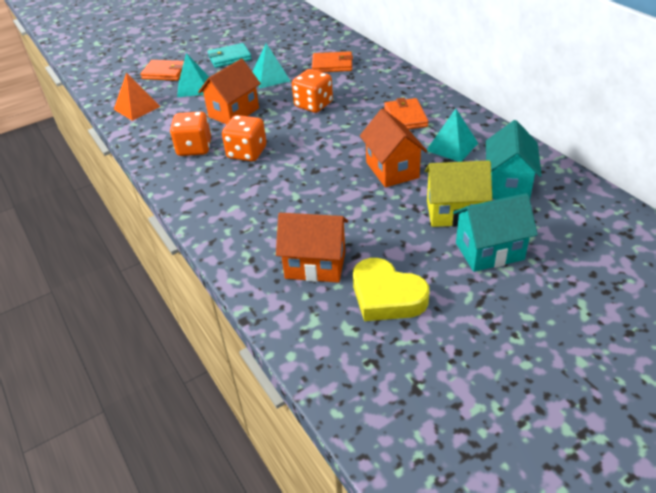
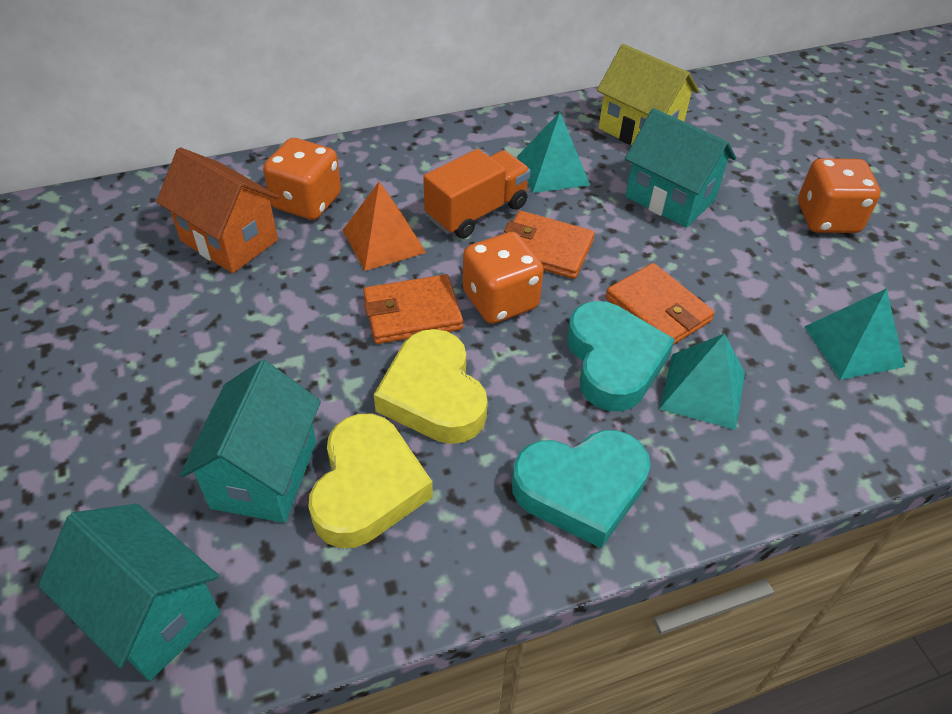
orange house: [198,59,261,124] [276,213,348,283] [360,109,427,187] = 3 -> [156,147,280,273] = 1
orange truck: none = 0 -> [423,149,531,239] = 1
turquoise heart: none = 0 -> [512,430,650,548] [567,301,675,411] = 2
turquoise house: [453,193,538,272] [486,120,542,199] = 2 -> [38,504,220,681] [180,360,321,523] [625,108,736,228] = 3
turquoise wallet: [208,43,252,68] = 1 -> none = 0
yellow heart: [353,258,429,321] = 1 -> [308,414,433,548] [374,329,488,444] = 2

